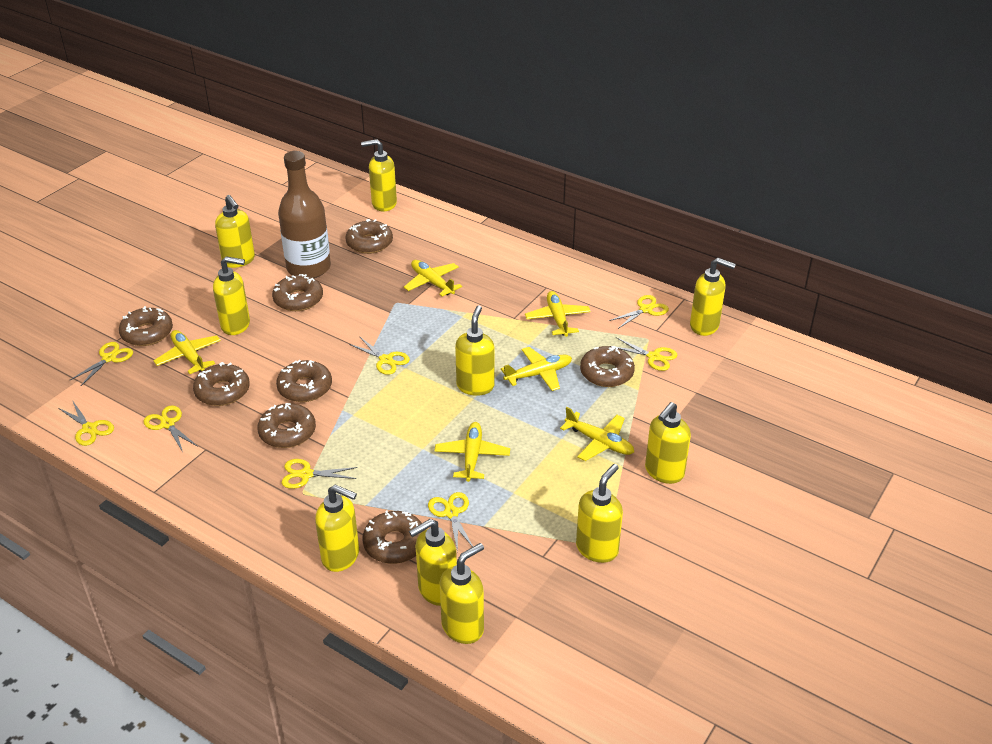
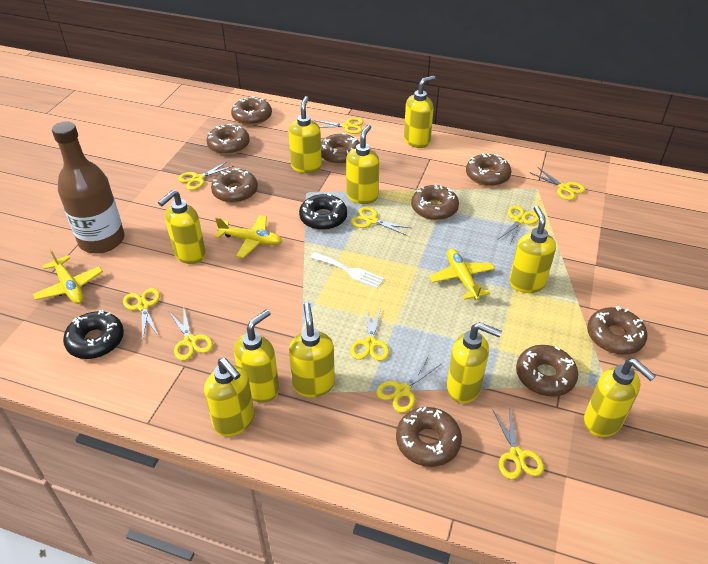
black donut: none = 0 -> [63,310,124,359] [299,194,347,230] = 2
brown donut: [119,306,173,346] [193,362,250,406] [257,403,316,448] [272,274,323,311] [276,360,332,402] [345,219,393,254] [362,511,423,564] [580,346,635,387] = 8 -> [206,123,250,155] [211,168,258,203] [231,96,272,125] [321,133,360,165] [396,407,462,467] [411,184,459,220] [466,153,511,186] [516,345,578,397] [587,306,647,355] = 9
white fork: none = 0 -> [310,252,384,288] = 1
yellow plane: [154,330,221,374] [404,260,462,296] [434,422,510,482] [501,347,572,391] [525,291,591,337] [560,407,634,461] = 6 -> [33,249,103,304] [215,215,282,258] [429,249,495,300] = 3
yellow scissors: [58,400,114,446] [70,342,133,386] [143,405,198,452] [282,459,358,489] [349,336,410,375] [428,492,473,553] [609,295,669,329] [611,337,677,371] = 8 -> [123,288,160,338] [169,306,213,361] [178,161,234,190] [313,118,364,134] [350,308,390,361] [351,207,411,236] [376,357,441,413] [493,407,544,479] [497,206,539,244] [531,167,585,200] = 10

